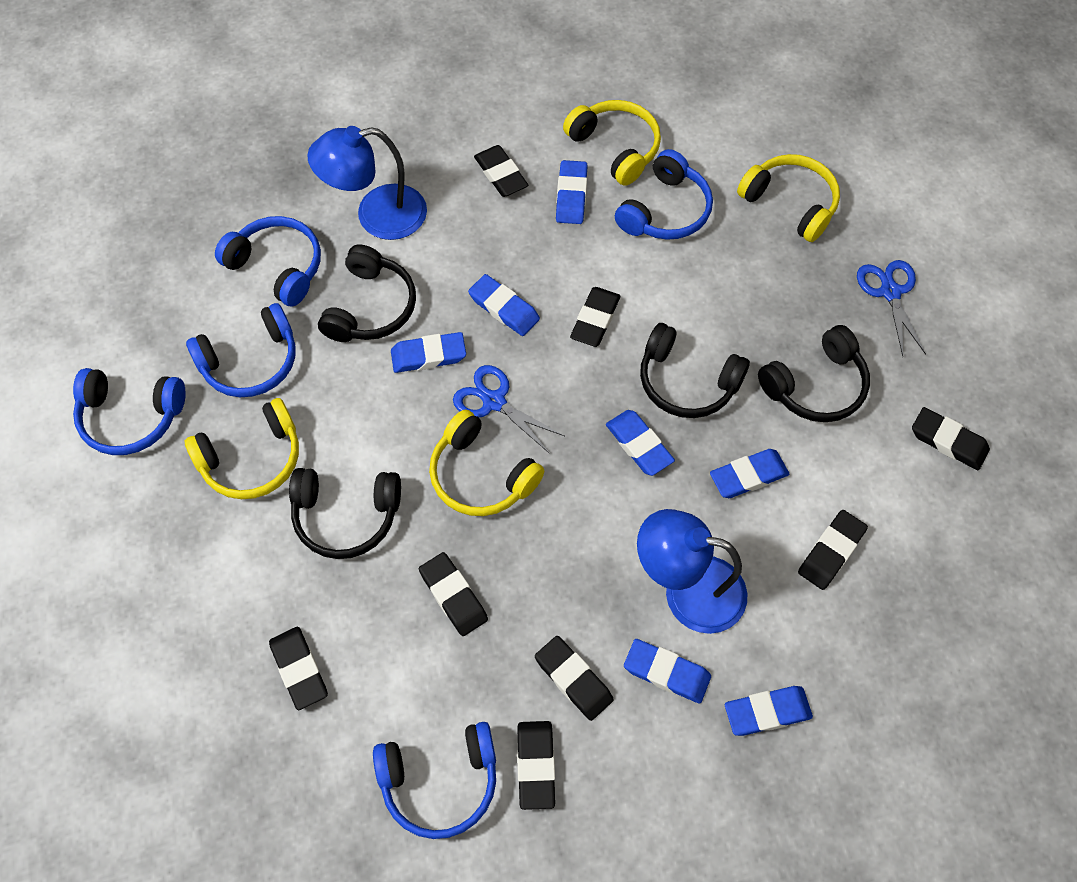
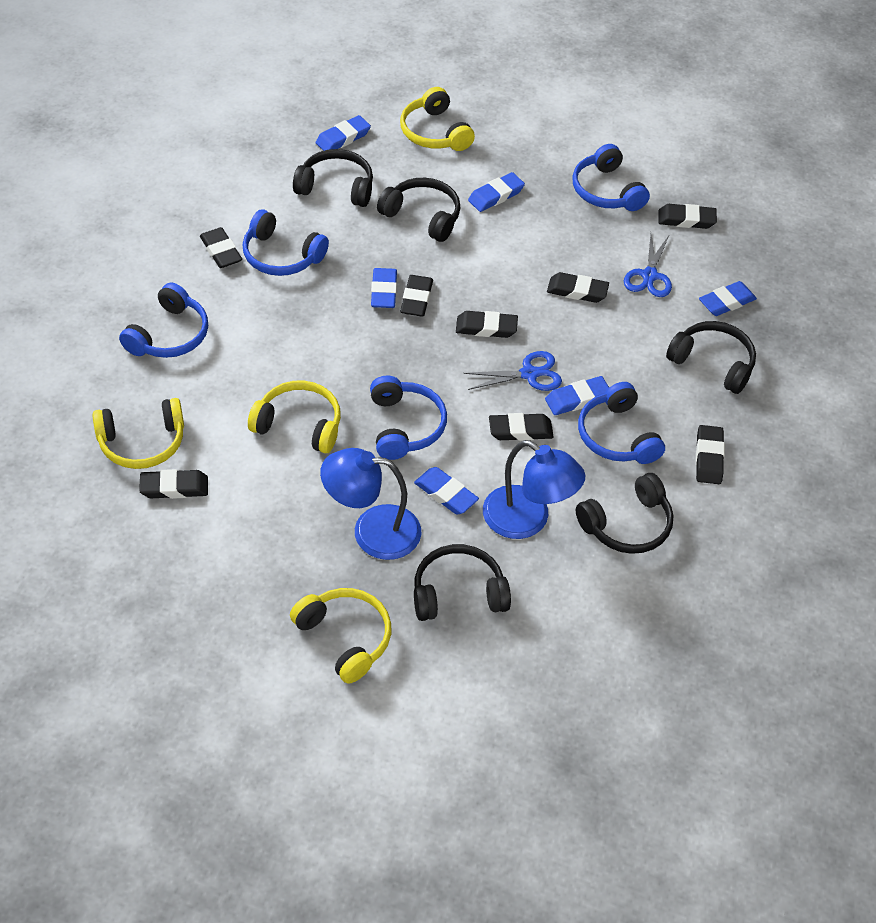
black headphones: [289,468,401,559] [318,244,416,342] [640,323,750,418] [758,325,870,422] = 4 -> [293,149,373,207] [377,178,461,242] [414,544,511,621] [576,473,673,554] [666,321,756,394] = 5
blue eraser: [391,332,466,373] [468,274,540,336] [556,160,588,224] [606,410,675,476] [624,639,711,704] [710,449,789,498] [725,686,813,736] = 7 -> [316,115,371,151] [371,268,397,308] [414,467,479,514] [468,172,525,212] [545,376,609,415] [699,281,757,316] = 6

